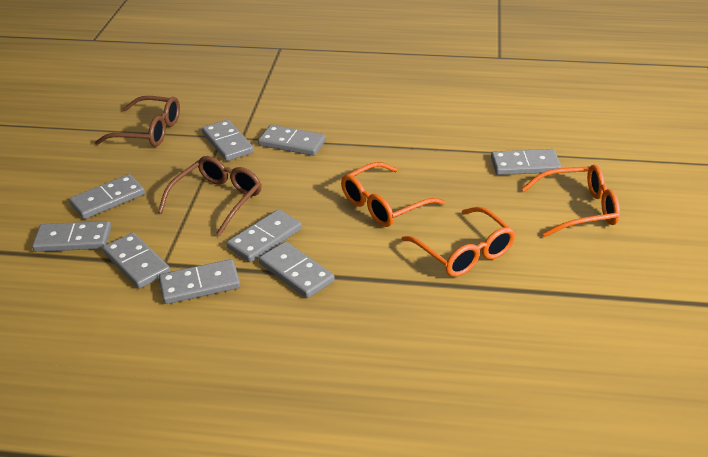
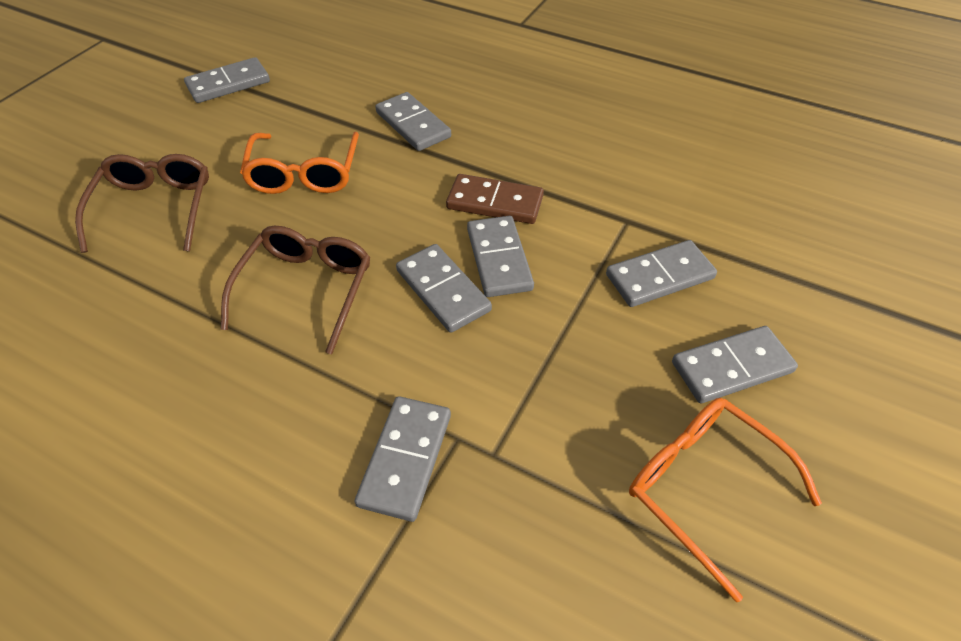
brown domino: none = 0 -> [446,174,544,224] = 1
grey domino: [32,221,111,252] [69,174,145,219] [102,233,171,289] [159,259,240,304] [202,119,254,161] [226,209,302,262] [258,125,326,156] [259,241,335,298] [491,149,561,175] = 9 -> [184,57,270,103] [355,396,451,522] [375,92,451,151] [396,244,492,333] [467,216,534,297] [606,240,717,307] [672,326,798,403] = 7
orange glasses: [341,162,445,227] [401,207,516,277] [521,165,620,237] = 3 -> [240,132,359,194] [629,398,822,602] = 2

